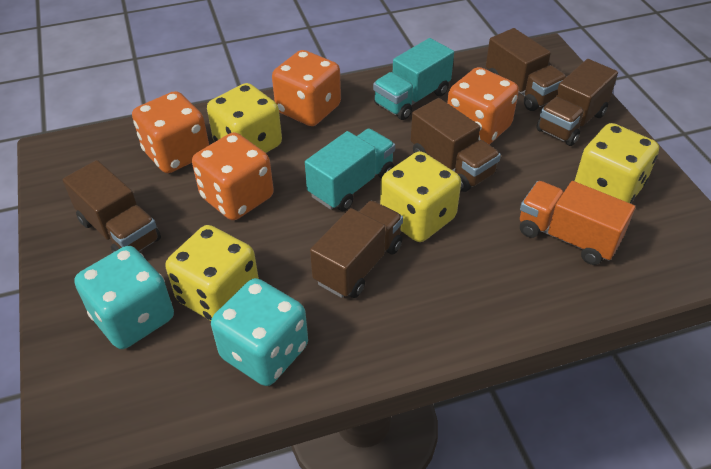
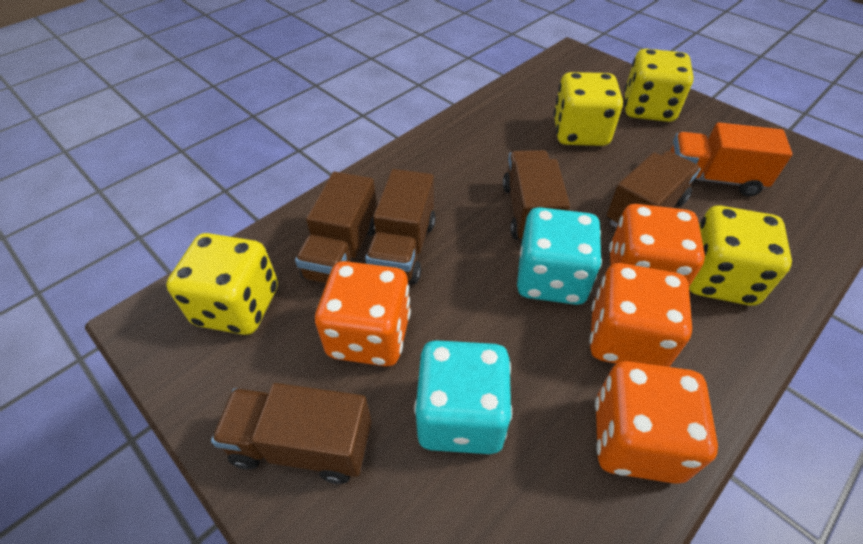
turquoise truck: [305,129,395,211] [373,38,454,120] = 2 -> none = 0

